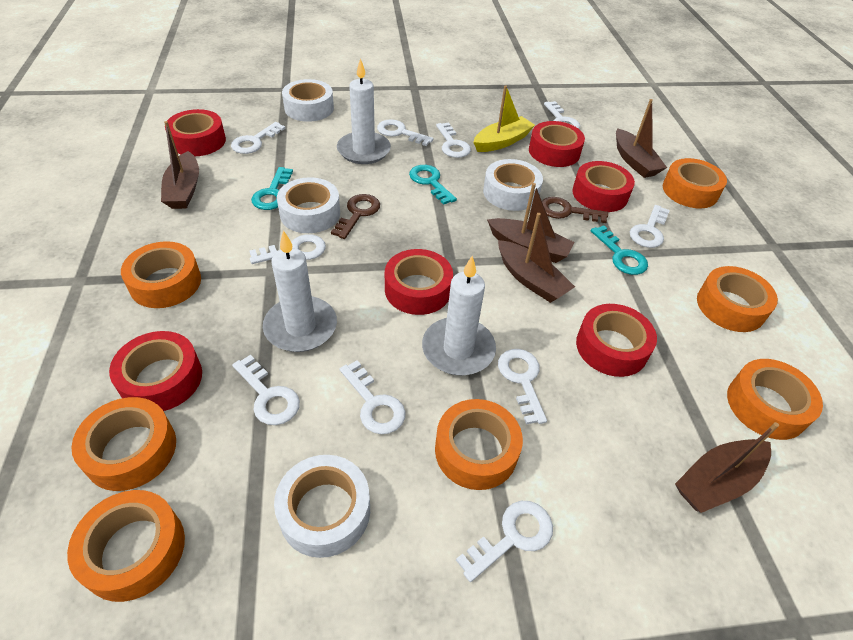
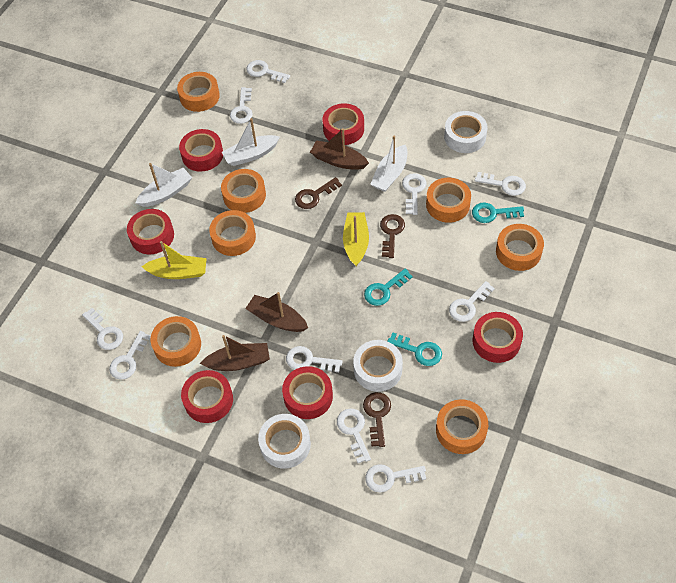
brown boat: [161,121,199,209] [487,183,574,263] [498,213,575,303] [616,99,667,178] [675,422,779,513] = 5 -> [200,335,270,371] [245,292,308,332] [310,128,369,170] = 3
brown key: [331,194,380,239] [542,197,608,223] = 2 -> [295,177,342,209] [363,392,391,447] [380,214,405,258] = 3
white boat: none = 0 -> [136,163,192,207] [222,118,280,166] [370,135,407,192] = 3
white candle: [263,230,337,352] [337,58,391,164] [422,256,496,375] = 3 -> none = 0
white tape: [274,455,370,558] [277,177,340,233] [282,79,334,122] [483,159,543,211] = 4 -> [258,414,311,469] [353,340,403,392] [444,111,488,153] = 3
yellow boat: [473,85,535,152] = 1 -> [142,241,207,279] [343,212,369,266] = 2

